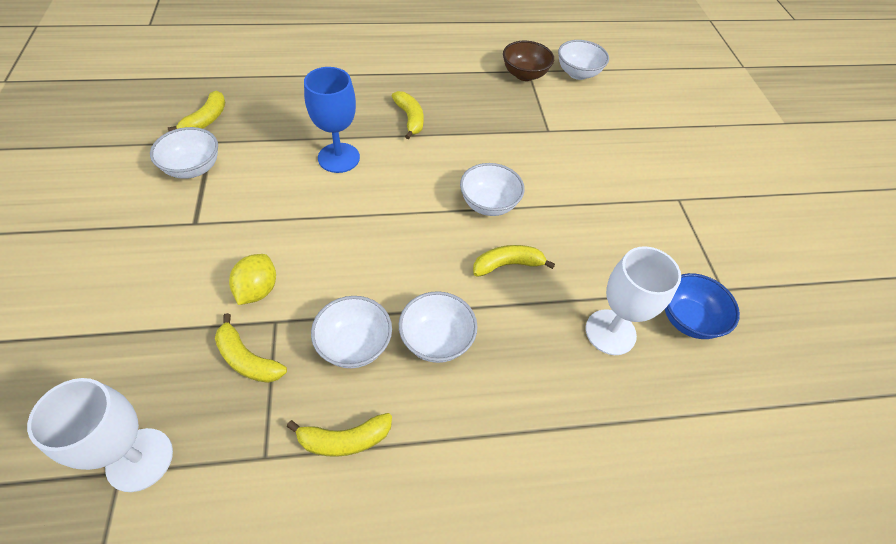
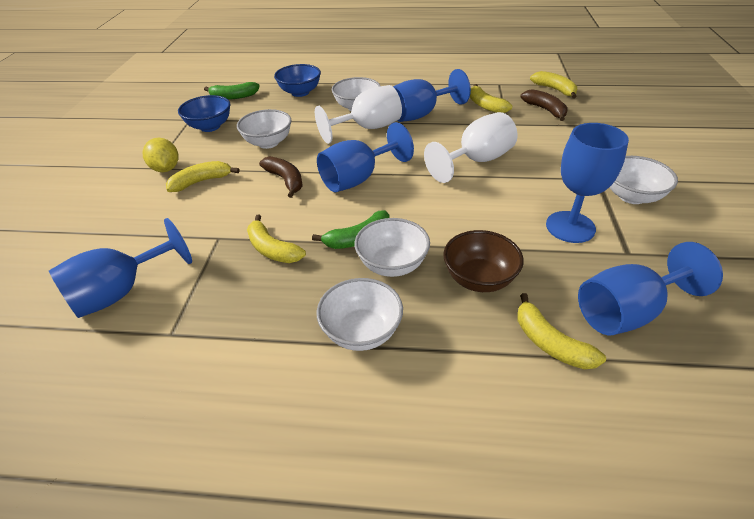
blue bowl: [665,273,740,339] = 1 -> [178,95,230,132] [274,64,321,97] = 2
blue goblet: [304,67,360,173] = 1 -> [49,218,192,318] [317,122,414,192] [393,69,471,122] [546,123,629,243] [578,242,723,335] = 5
brown banana: none = 0 -> [259,156,303,198] [520,89,568,121] = 2
green banana: none = 0 -> [204,82,260,100] [312,210,389,249] = 2

